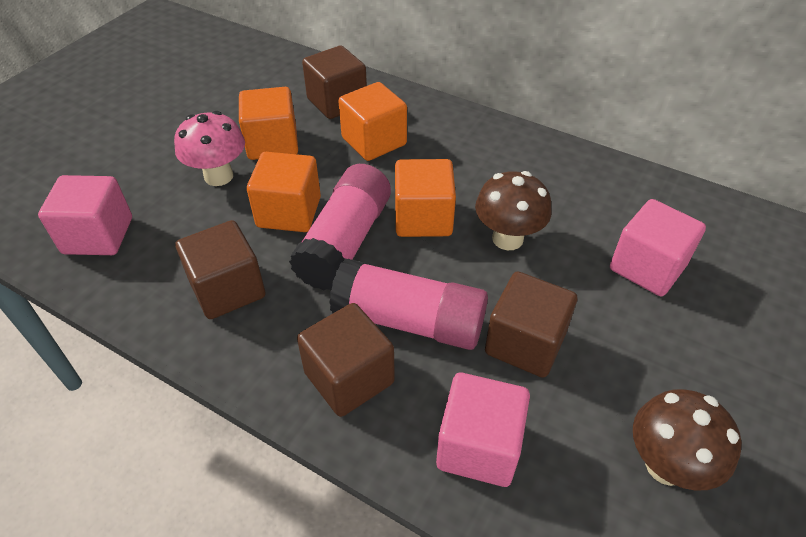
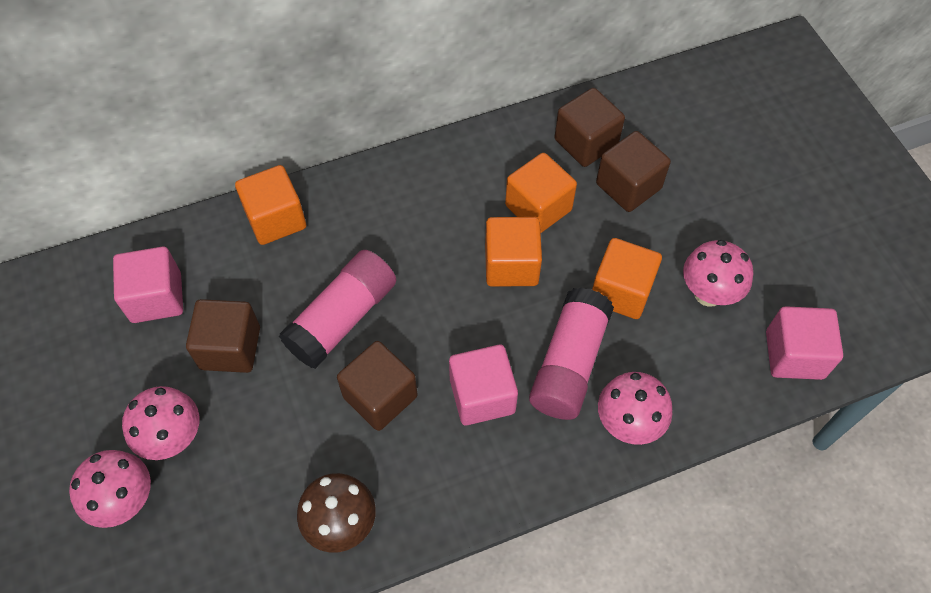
brown mushroom: [475,171,552,250] [633,389,742,491] = 2 -> [297,473,376,553] = 1
pink mushroom: [174,111,245,186] = 1 -> [69,450,151,528] [122,386,199,460] [598,372,672,445] [683,240,753,307] = 4

